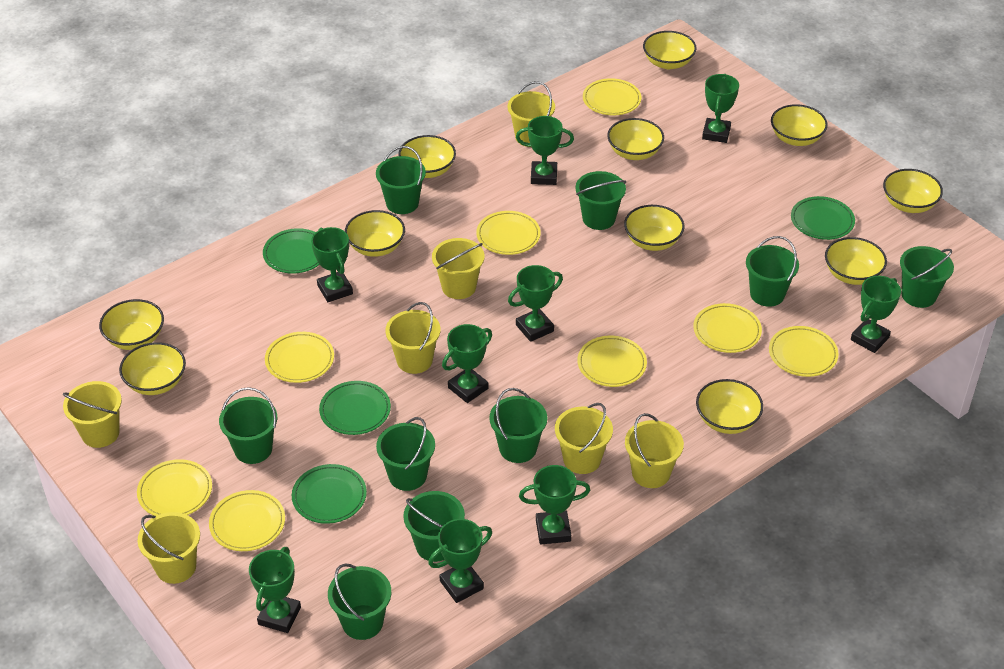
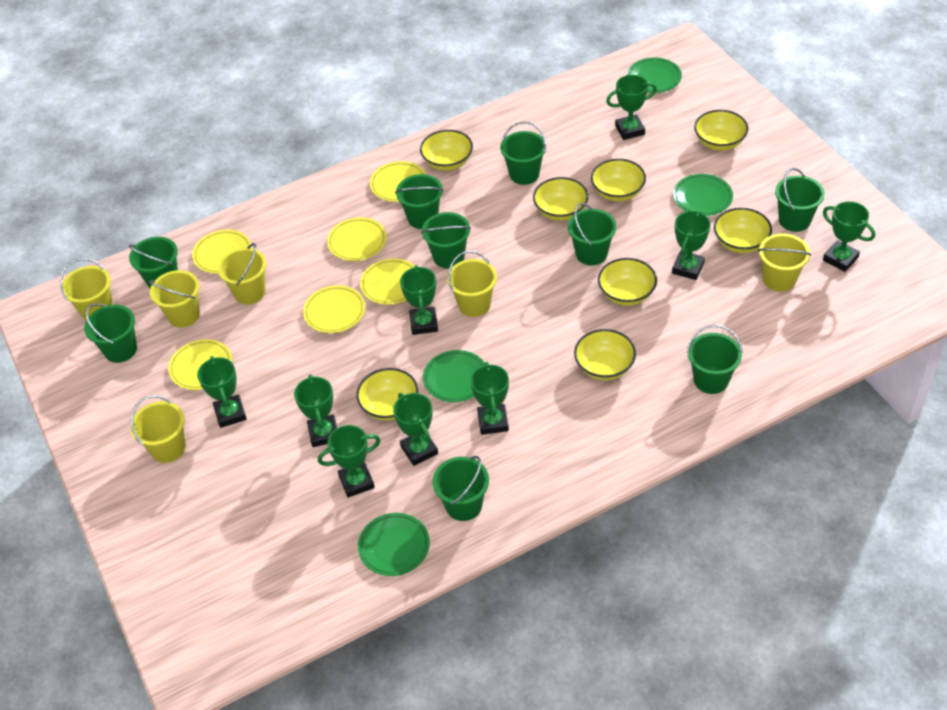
yellow bowl: [99,299,164,350] [119,342,186,395] [345,210,405,257] [398,135,456,178] [607,118,664,160] [624,205,684,251] [643,31,697,69] [696,379,763,434] [771,104,828,146] [825,237,887,285] [883,169,943,213] = 11 -> [356,368,419,421] [420,130,473,171] [533,177,589,221] [574,329,636,381] [591,159,646,202] [598,258,657,306] [694,110,748,151] [714,208,772,253] = 8
yellow bucket: [63,381,122,448] [138,512,200,584] [385,302,441,374] [432,238,485,299] [507,81,555,147] [555,403,613,474] [625,413,684,488] = 7 -> [60,258,113,320] [131,395,186,463] [149,270,200,327] [217,243,266,304] [447,251,497,317] [758,233,811,292] = 6
yellow plate: [137,459,212,516] [209,490,285,551] [265,332,334,383] [476,211,541,255] [578,336,647,387] [583,78,641,115] [693,303,762,353] [769,326,839,377] = 8 -> [168,339,233,390] [192,230,252,274] [303,285,365,333] [327,217,387,261] [360,258,415,305] [370,161,426,202] = 6

